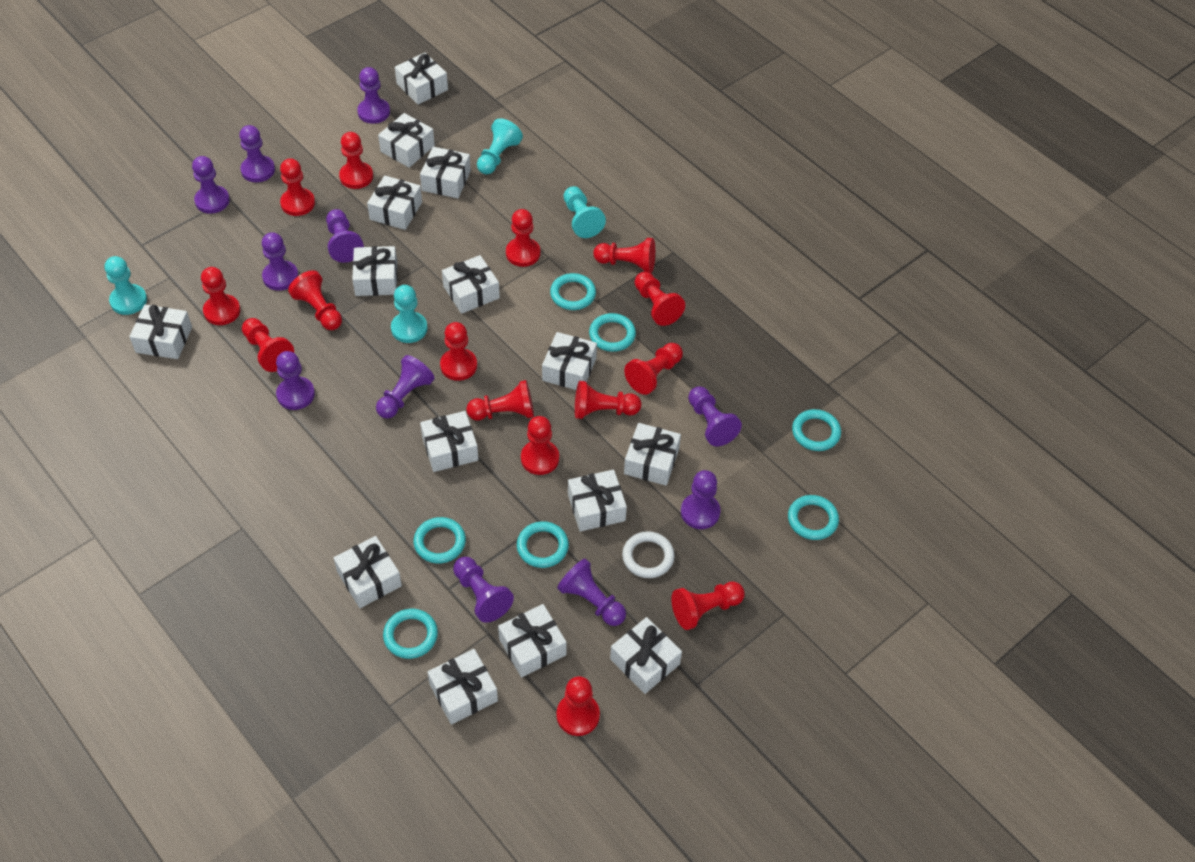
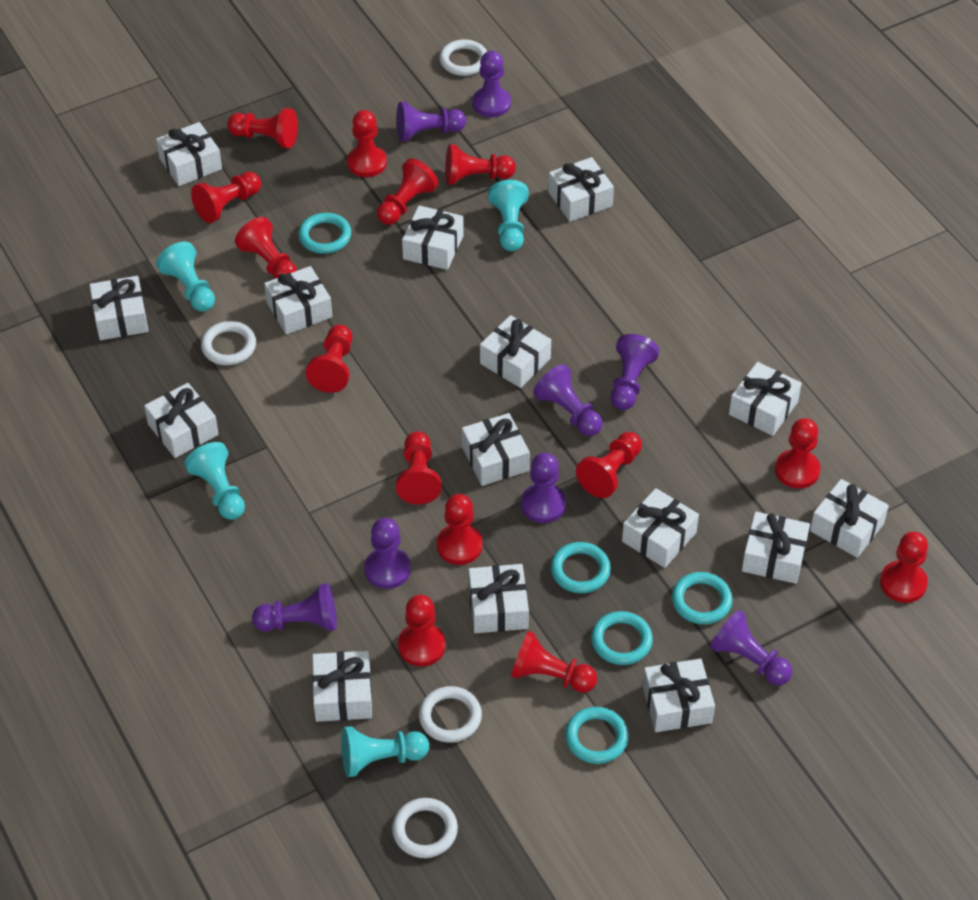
purple pawn: [192,156,230,214] [239,125,275,182] [262,232,299,291] [276,351,315,410] [326,209,364,263] [357,67,390,124] [376,355,435,419] [453,557,514,623] [557,559,626,626] [681,470,720,529] [688,387,742,446] = 11 -> [252,583,337,632] [364,518,411,589] [396,102,466,142] [472,51,511,117] [521,453,566,523] [533,364,603,436] [611,334,659,410] [710,610,793,685] = 8
red pawn: [201,267,240,325] [242,318,294,372] [280,158,315,216] [288,270,342,330] [339,132,373,189] [440,322,477,381] [466,380,534,421] [506,209,540,267] [521,416,559,475] [556,676,600,736] [575,381,641,419] [593,238,655,273] [624,343,683,395] [635,272,685,326] [671,582,745,630] = 15 -> [191,172,261,223] [227,108,298,148] [235,217,297,279] [306,325,352,393] [347,110,387,177] [377,158,439,225] [396,431,441,504] [398,595,446,666] [437,494,483,565] [445,144,516,185] [511,631,597,693] [576,432,642,498] [775,418,821,489] [880,532,928,603] = 14
turquoise ring: [383,609,438,659] [413,517,466,564] [517,521,569,568] [550,273,596,310] [589,313,636,352] [788,495,839,540] [792,409,841,451] = 7 -> [298,213,351,254] [551,542,611,593] [565,707,629,764] [591,611,653,665] [672,572,733,624] = 5
white ring: [622,531,675,578] = 1 -> [201,321,256,365] [392,798,458,858] [419,686,482,743] [439,39,487,76] = 4

